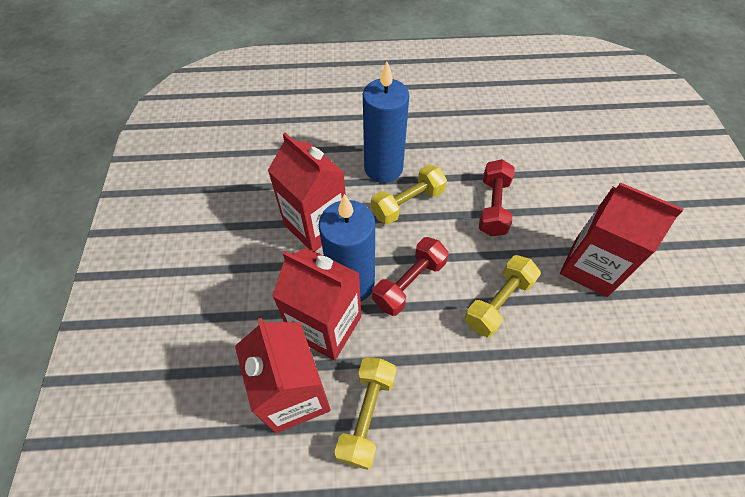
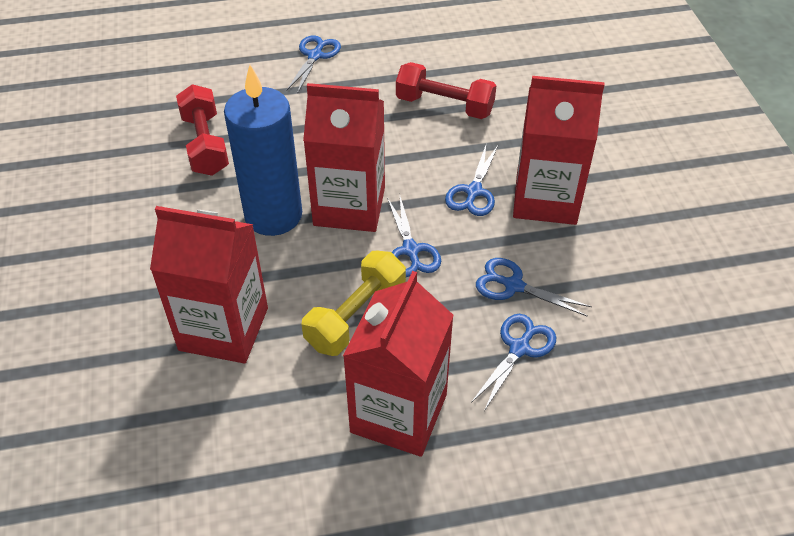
blue candle: [319,194,375,301] [363,62,409,183] = 2 -> [224,65,302,236] = 1
blue scissors: none = 0 -> [286,35,341,94] [387,197,441,277] [445,145,498,216] [471,314,556,411] [476,258,592,317] = 5
yellow dumbbell: [335,357,397,470] [371,164,447,225] [465,255,541,338] = 3 -> [302,251,406,356] = 1

